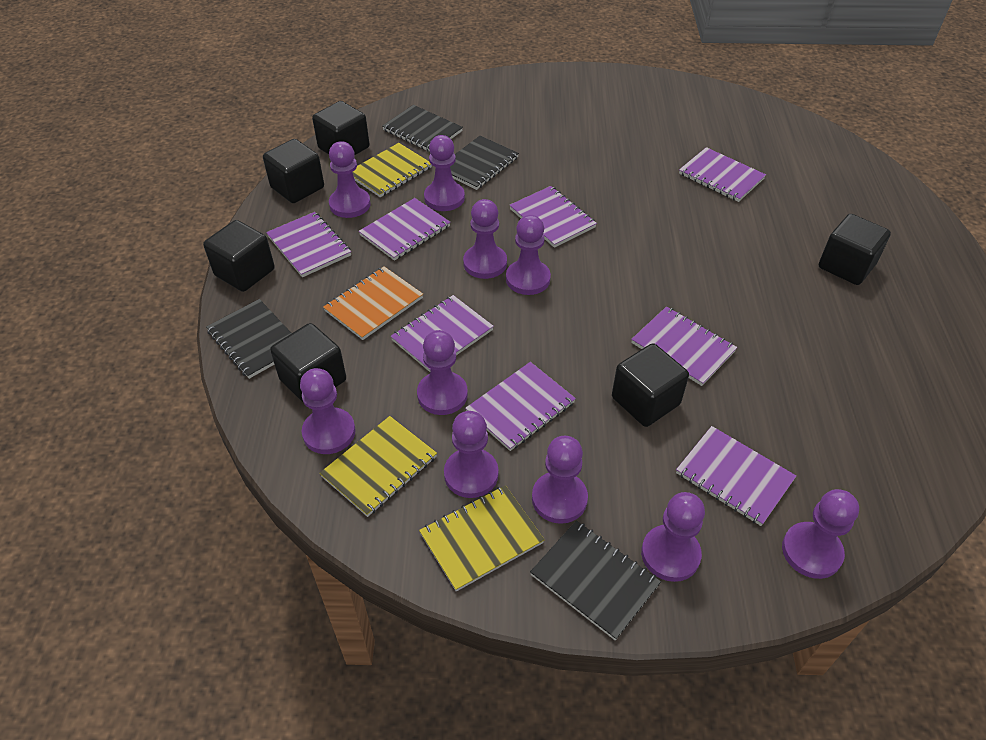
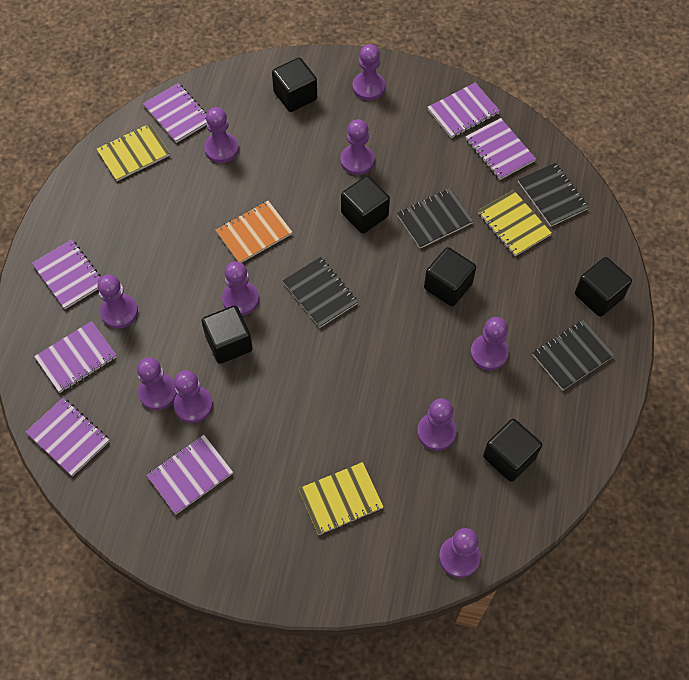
purple notebook: [266,212,351,277] [359,198,450,261] [391,295,494,372] [465,362,576,451] [509,186,597,248] [631,306,737,386] [676,426,796,526] [679,147,766,202] = 8 -> [26,398,110,476] [32,240,100,309] [34,321,117,393] [143,83,207,143] [147,435,233,514] [427,83,500,138] [466,118,536,180] = 7

